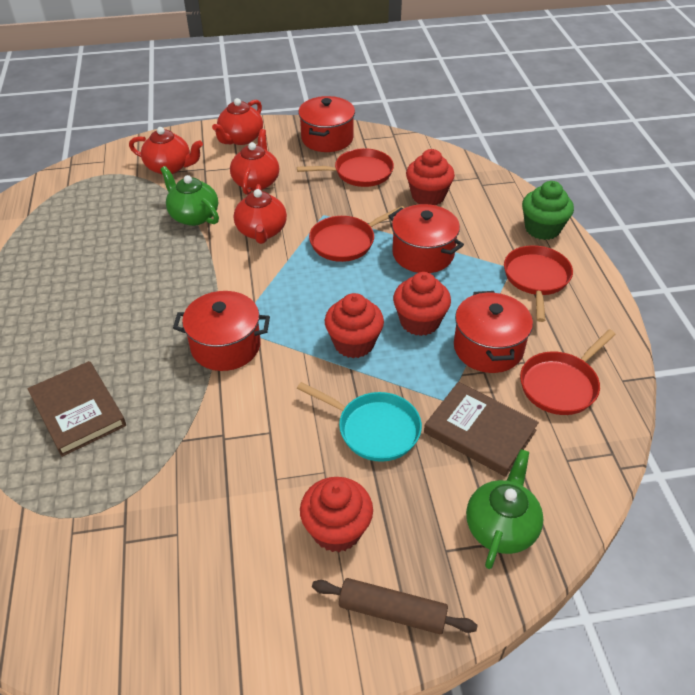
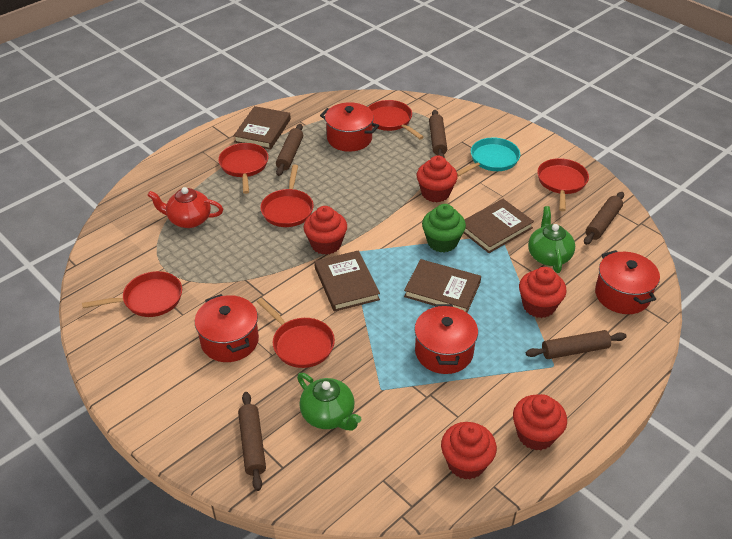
brown book: [27,361,126,457] [424,382,539,477] = 2 -> [233,106,291,150] [314,250,380,312] [404,259,481,313] [464,199,534,253] = 4
brown rolling pin: [312,578,478,634] = 1 -> [238,392,266,491] [276,124,303,176] [429,110,447,157] [526,330,627,359] [584,192,624,245] = 5
red cupcake: [300,477,373,552] [325,293,384,358] [393,272,451,336] [406,149,455,205] = 4 -> [304,206,347,255] [417,156,458,203] [441,422,497,480] [513,394,567,451] [519,267,567,318] = 5
red pan: [297,148,394,187] [309,206,404,262] [504,245,573,322] [520,329,616,415] = 4 -> [82,271,182,317] [218,143,268,194] [257,298,335,368] [260,165,314,227] [368,100,424,139] [537,158,589,211] = 6
red teapot: [129,127,203,175] [212,98,263,145] [230,129,279,195] [234,184,287,244] = 4 -> [147,187,223,228] = 1

